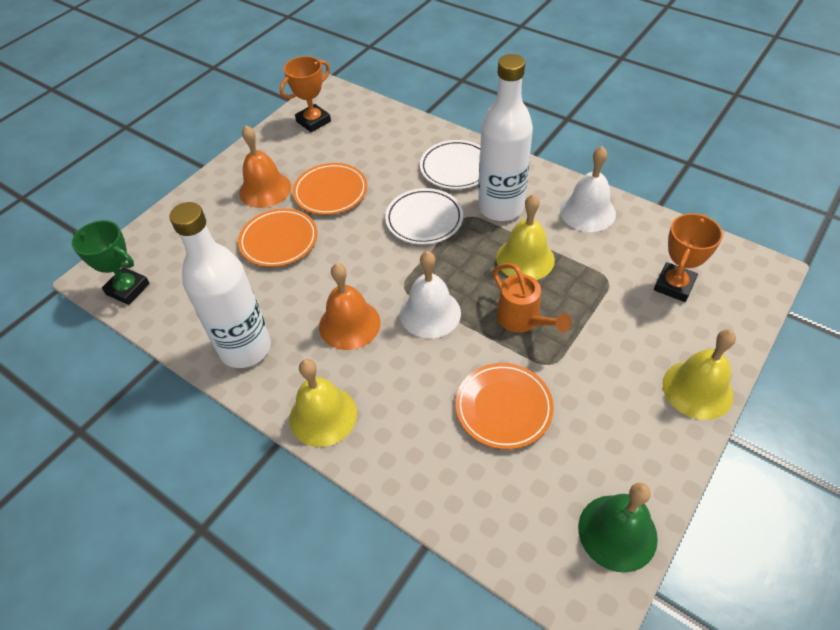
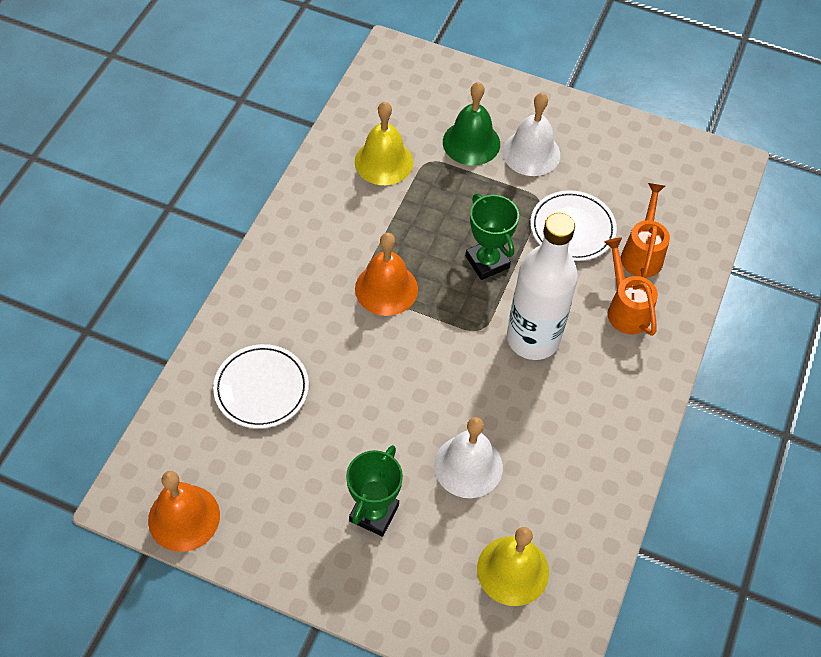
green trophy: [72,220,150,305] = 1 -> [346,445,403,537] [465,194,519,280] = 2
orange plate: [238,208,317,267] [293,163,367,215] [456,363,554,449] = 3 -> none = 0
orange trophy: [280,56,331,132] [654,213,723,302] = 2 -> none = 0
orange watering can: [493,263,572,333] = 1 -> [605,237,658,336] [621,183,670,278] = 2
white bottle: [169,202,271,368] [478,54,533,221] = 2 -> [507,213,578,360] = 1
yellow bell: [289,359,357,447] [496,194,555,280] [663,330,736,420] = 3 -> [355,102,413,185] [477,527,549,606] = 2

